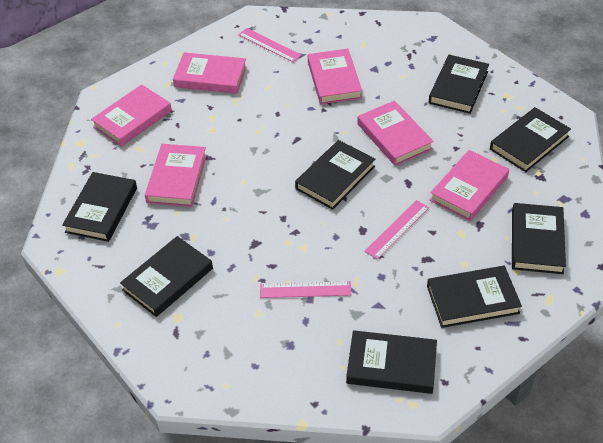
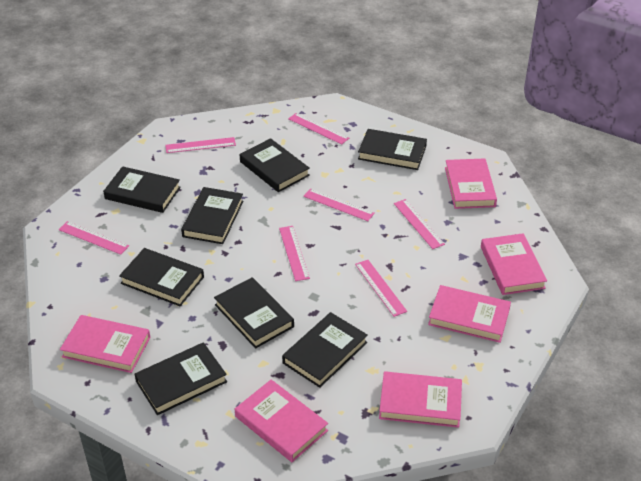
pink ruler: [238,28,302,62] [260,281,351,298] [364,200,429,260] = 3 -> [59,221,129,255] [165,137,236,153] [279,226,310,281] [288,113,349,145] [303,188,375,221] [355,260,407,317] [394,199,445,249] = 7

